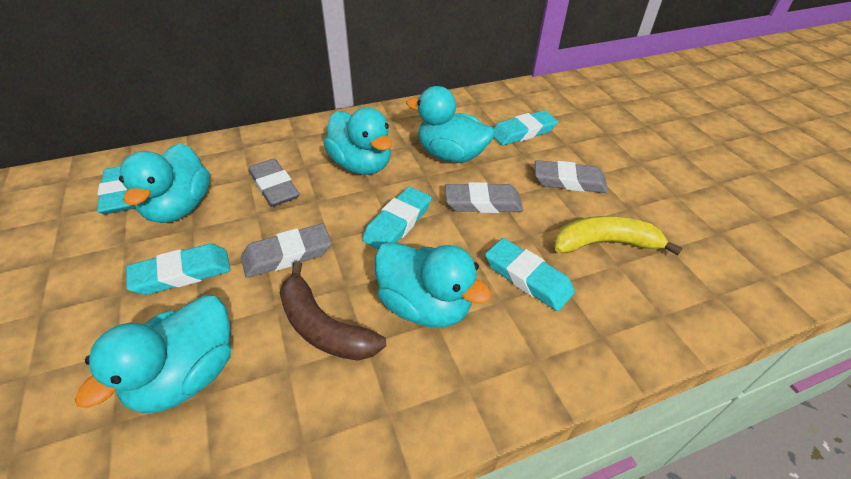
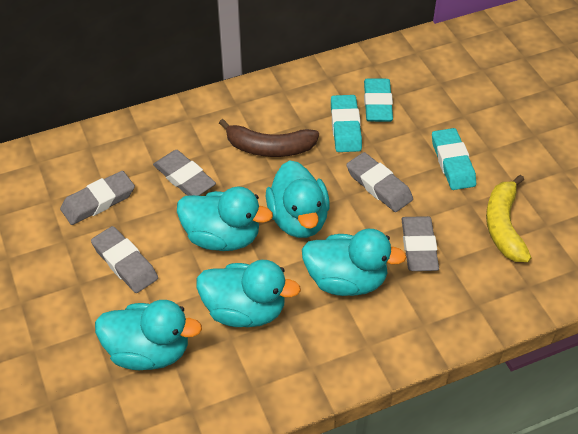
grey eraser: [241,224,332,278] [249,159,299,207] [445,182,523,213] [535,160,608,193] = 4 -> [60,171,135,225] [91,226,158,293] [153,150,216,196] [346,152,413,212] [401,216,439,271] = 5
turquoise eraser: [97,166,135,214] [126,244,231,295] [362,187,431,249] [485,238,575,311] [493,110,558,146] = 5 -> [331,95,362,152] [364,78,393,122] [432,128,476,190] = 3

